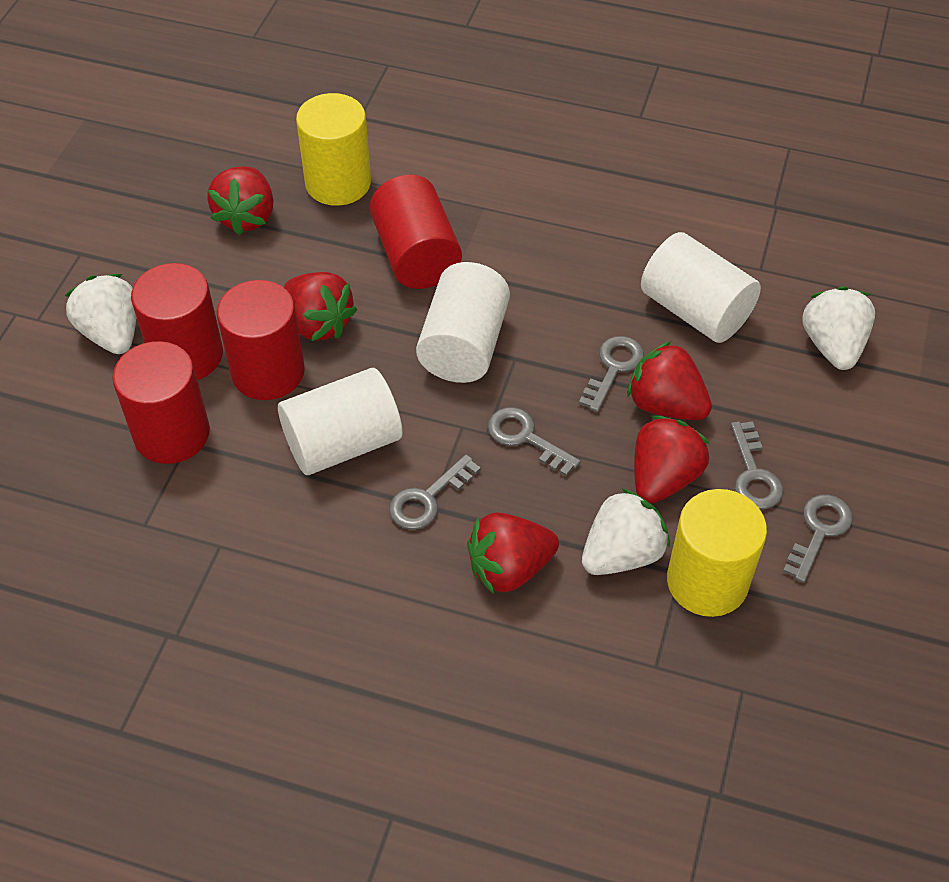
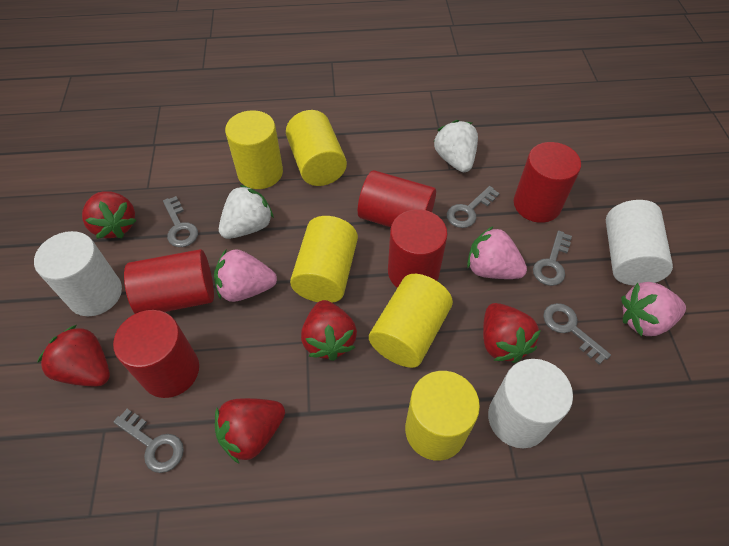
pink strawberry: none = 0 -> [214,249,277,302] [467,226,527,279] [621,282,686,336] = 3
red cylinder: [112,341,210,464] [131,263,223,380] [217,280,305,400] [369,175,462,289] = 4 -> [113,310,199,398] [124,249,214,314] [358,170,436,227] [388,209,448,288] [514,142,581,223] = 5
white strawberry: [65,274,136,354] [582,488,670,575] [802,286,875,370] = 3 -> [219,185,274,239] [434,120,478,172] = 2
yellow cylinder: [296,93,371,206] [667,489,767,617] = 2 -> [225,110,283,189] [286,110,347,186] [290,216,358,303] [369,274,453,368] [405,371,480,461] = 5

